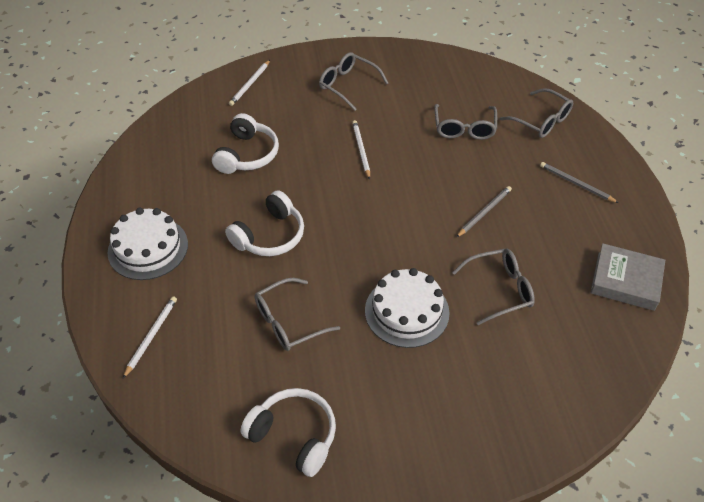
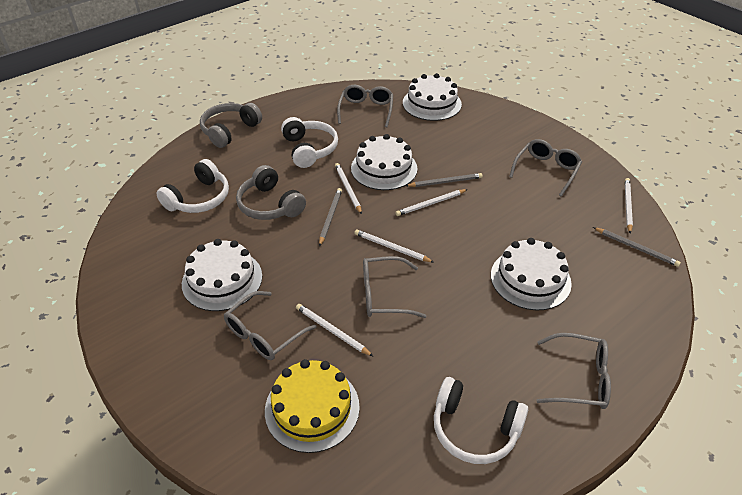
grey book: [590,243,665,311] = 1 -> none = 0
grey headphones: none = 0 -> [200,103,262,148] [236,165,306,220] = 2
grey pencil: [457,186,512,237] [540,162,619,203] = 2 -> [319,188,342,246] [406,173,483,187] [593,227,681,267] = 3
white cake: [107,208,188,280] [365,268,450,348] = 2 -> [182,239,262,311] [351,134,417,190] [403,73,462,121] [491,238,572,310] = 4
white pencil: [123,297,177,378] [229,60,270,106] [352,120,370,179] = 3 -> [296,304,374,357] [335,163,362,214] [354,229,433,262] [395,189,468,216] [625,178,633,233] = 5
yellow cake: none = 0 -> [265,359,360,453] = 1

